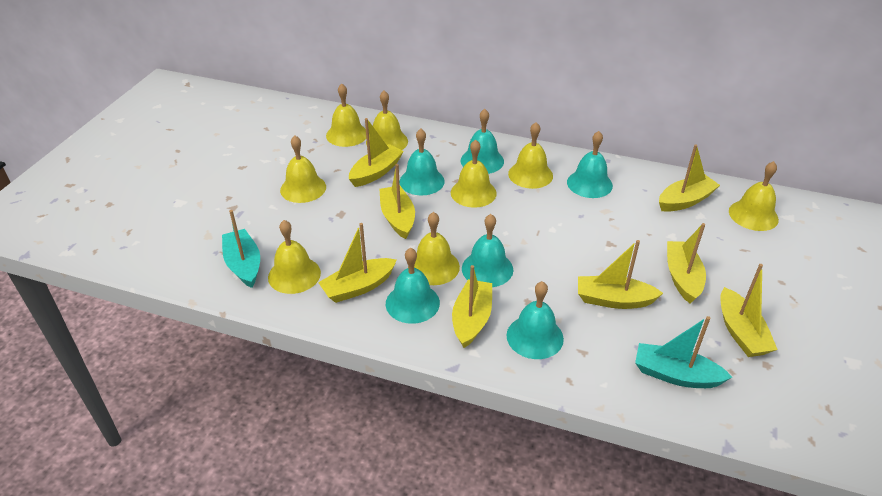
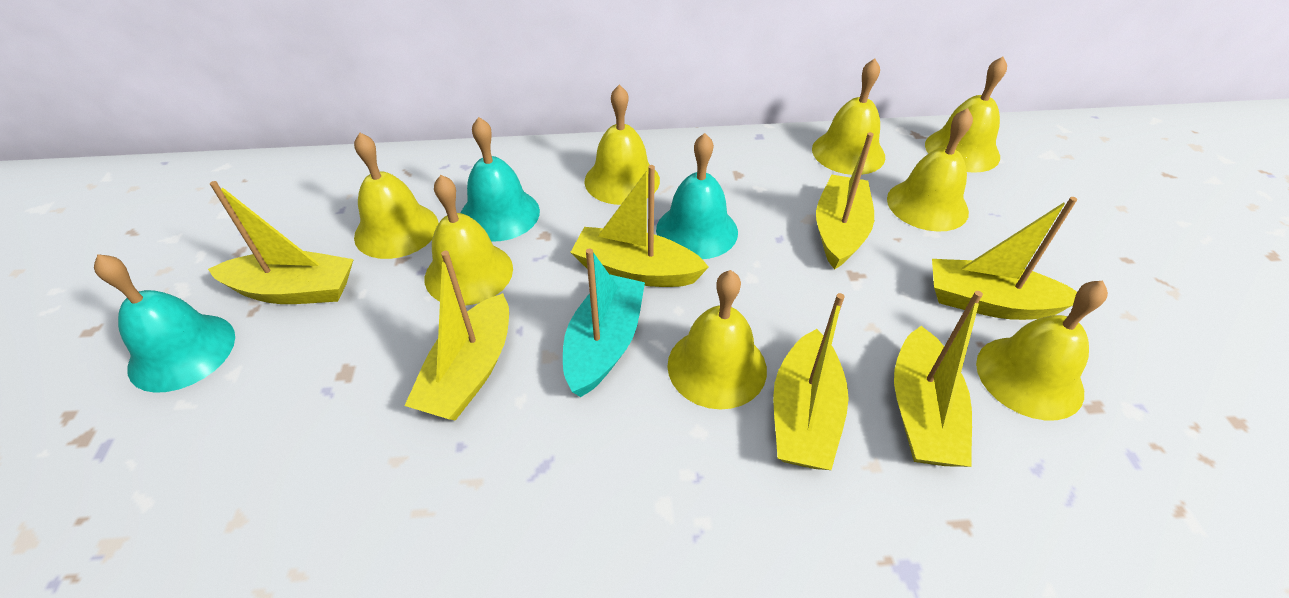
turquoise bell: [386,248,440,324] [399,129,445,195] [461,109,504,174] [462,214,513,287] [507,281,564,359] [567,131,613,198] = 6 -> [94,254,235,393] [461,117,540,242] [656,133,738,259] = 3
turquoise boat: [222,210,260,288] [635,316,732,388] = 2 -> [563,248,645,397] = 1
yellow boat: [318,223,397,303] [349,118,404,187] [379,164,415,239] [452,265,492,348] [578,240,663,309] [659,144,720,212] [667,223,706,304] [720,264,778,357] = 8 -> [208,181,354,304] [404,251,509,421] [570,165,709,287] [773,293,849,470] [816,132,874,270] [894,291,983,467] [932,197,1077,320] = 7

